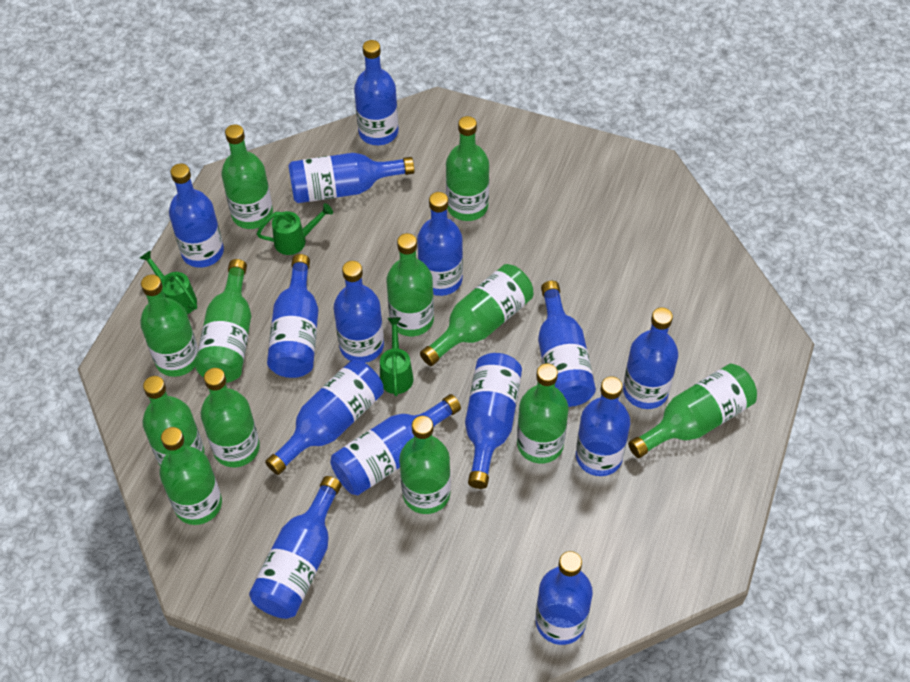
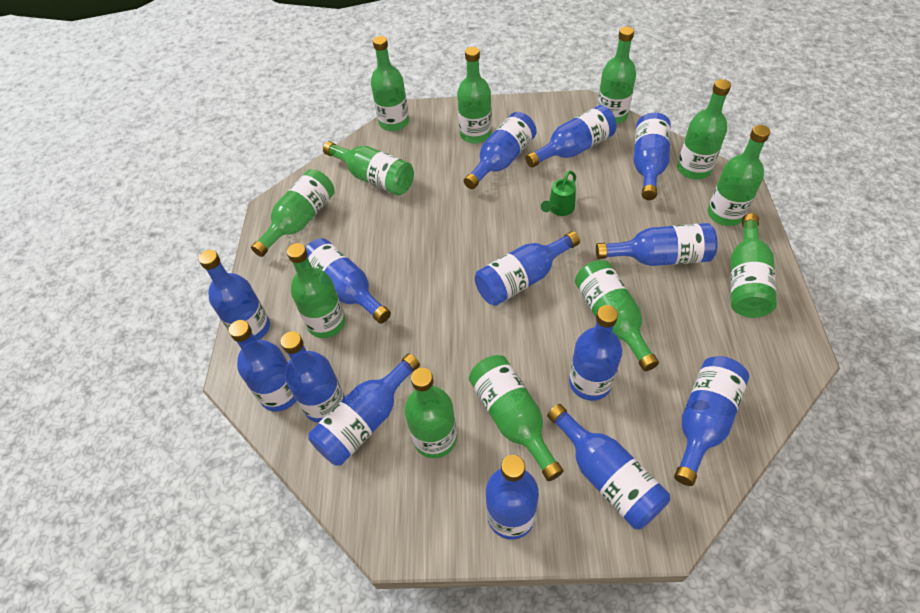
green watering can: [140,250,197,314] [257,203,333,255] [380,317,413,396] = 3 -> [541,171,576,216] = 1

